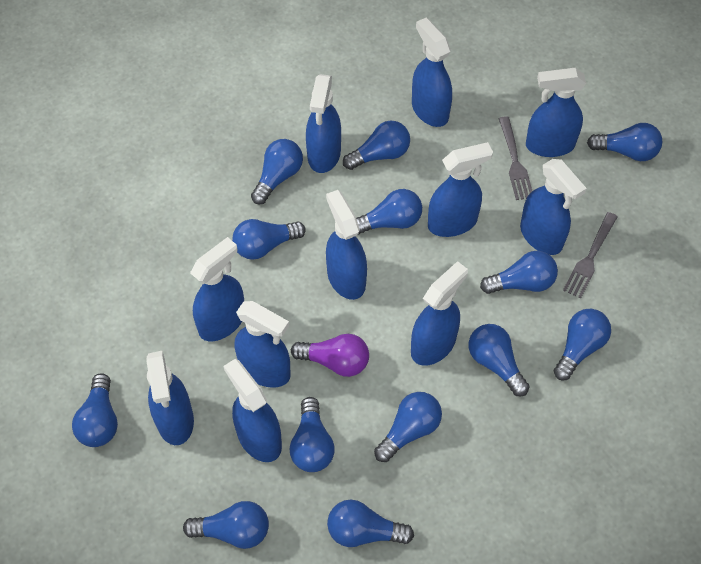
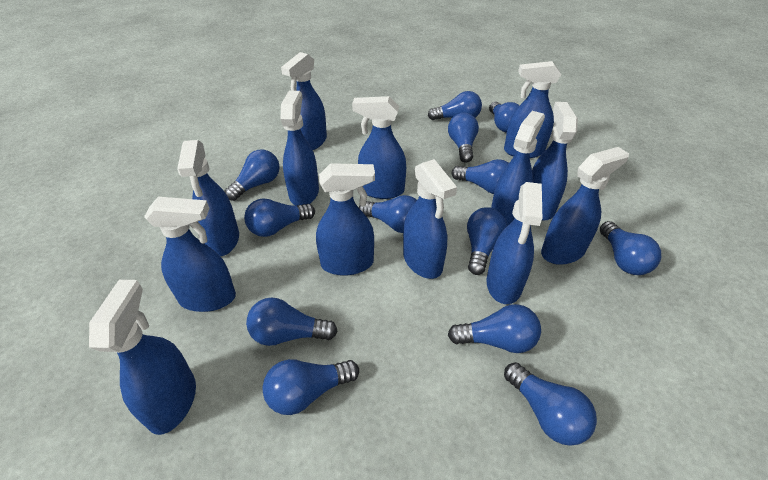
blue spray bottle: [147,350,194,445] [190,237,244,341] [224,359,282,462] [235,301,291,388] [306,74,341,173] [326,190,367,300] [411,261,468,366] [412,18,452,127] [428,142,493,237] [520,159,587,255] [526,68,586,157] = 11 -> [89,280,196,435] [144,197,236,312] [177,140,239,256] [280,91,319,206] [281,52,327,150] [316,163,375,276] [352,96,406,199] [403,159,457,279] [486,182,542,304] [491,111,545,226] [504,61,562,158] [532,102,578,220] [541,147,629,265] = 13
grey fork: [498,116,532,200] [563,212,618,298] = 2 -> none = 0
purple light bulb: [291,334,369,377] = 1 -> none = 0

